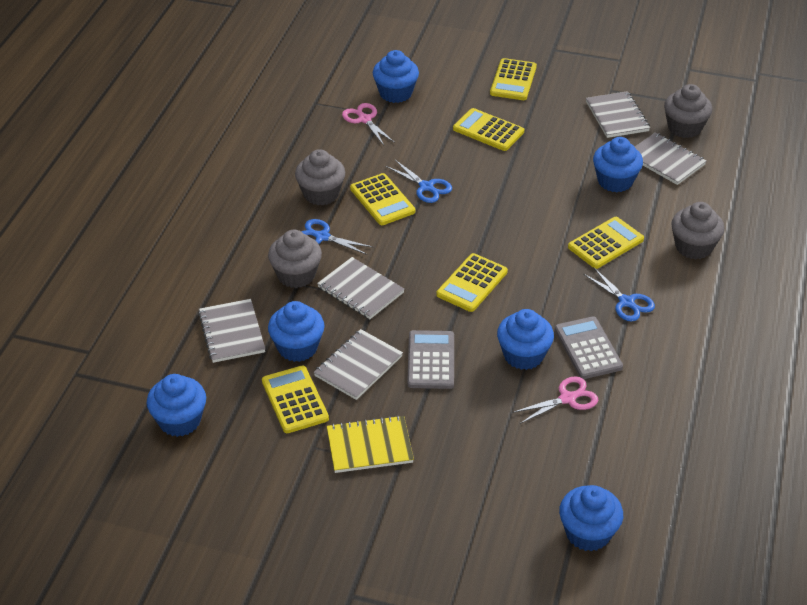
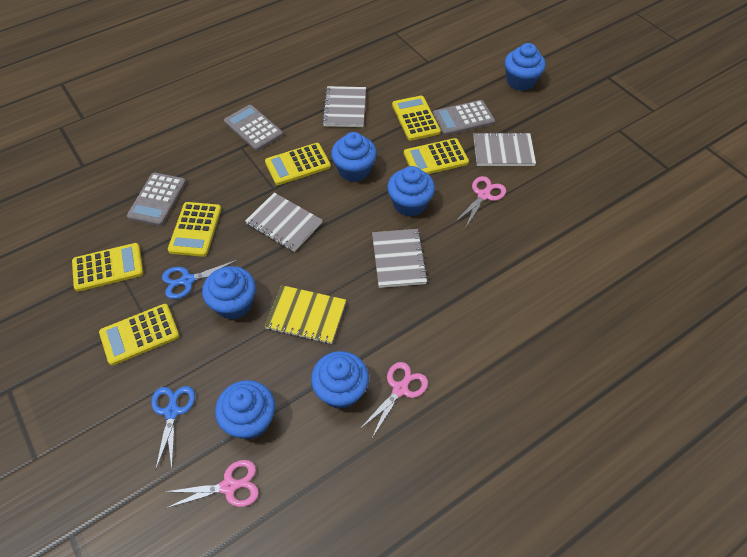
blue scissors: [301,219,373,255] [386,160,452,203] [583,268,655,322] = 3 -> [151,386,195,471] [162,260,237,299] = 2
grey calculator: [407,330,454,389] [555,316,623,379] = 2 -> [127,173,186,226] [224,105,283,151] [432,100,495,136] = 3
grey cupcake: [268,230,322,288] [295,149,345,206] [664,84,712,138] [671,202,725,259] = 4 -> none = 0
grey notebook: [198,299,265,363] [314,329,403,400] [317,257,404,319] [586,91,650,138] [635,132,706,185] = 5 -> [245,193,322,252] [322,86,366,127] [372,229,428,288] [473,132,536,166] = 4
pink scissors: [342,103,395,145] [512,377,598,424] = 2 -> [165,460,259,508] [360,362,428,438] [455,176,506,227] = 3

